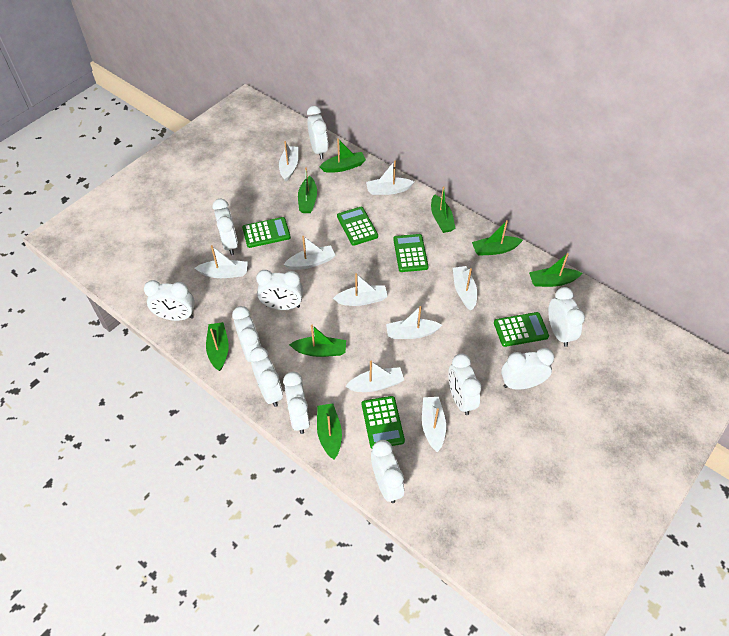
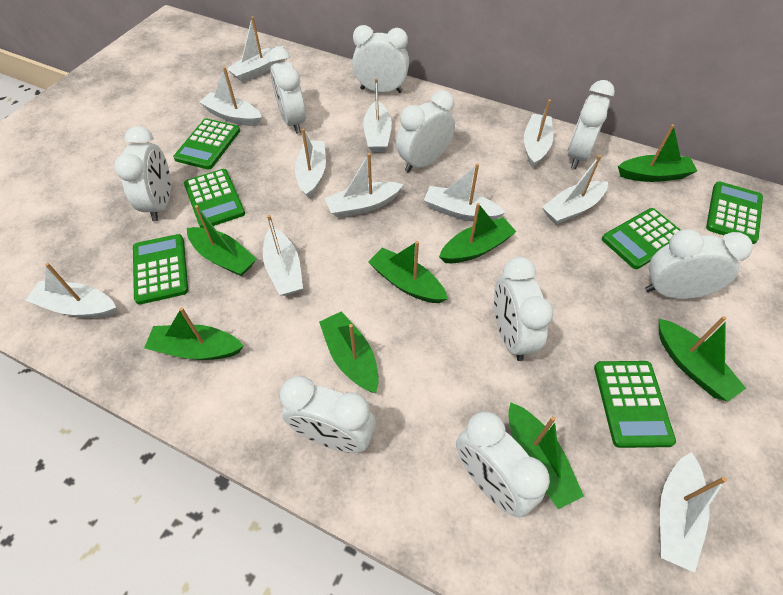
green calculator: [242,217,291,248] [337,207,378,246] [362,396,405,449] [393,234,428,272] [494,312,549,347] = 5 -> [133,234,188,305] [173,119,240,170] [184,169,245,228] [594,361,676,448] [602,208,680,269] [706,182,763,244] = 6
white boat: [195,245,248,278] [279,141,298,182] [284,236,335,270] [333,273,388,306] [345,361,404,392] [366,160,414,195] [386,306,442,339] [422,397,446,452] [453,266,477,311] = 9 -> [25,263,116,318] [199,67,262,126] [227,16,284,82] [263,215,303,296] [295,129,326,198] [325,153,403,218] [363,78,392,152] [424,164,506,221] [524,99,553,168] [542,155,608,224] [660,452,727,573] = 11
white clock: [144,280,195,321] [212,199,238,255] [232,306,261,362] [250,347,283,407] [256,270,303,310] [283,371,310,434] [307,106,328,159] [371,440,404,503] [448,353,482,415] [501,348,554,390] [548,287,585,347] = 11 -> [114,126,171,221] [267,47,306,134] [280,376,376,453] [352,25,409,93] [396,90,455,173] [456,411,550,518] [494,257,553,361] [568,80,615,169] [645,229,753,299] = 9

